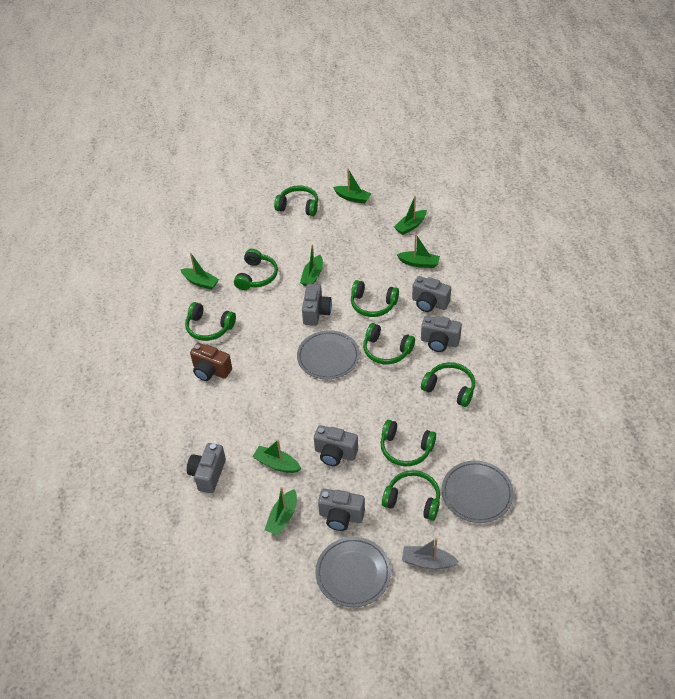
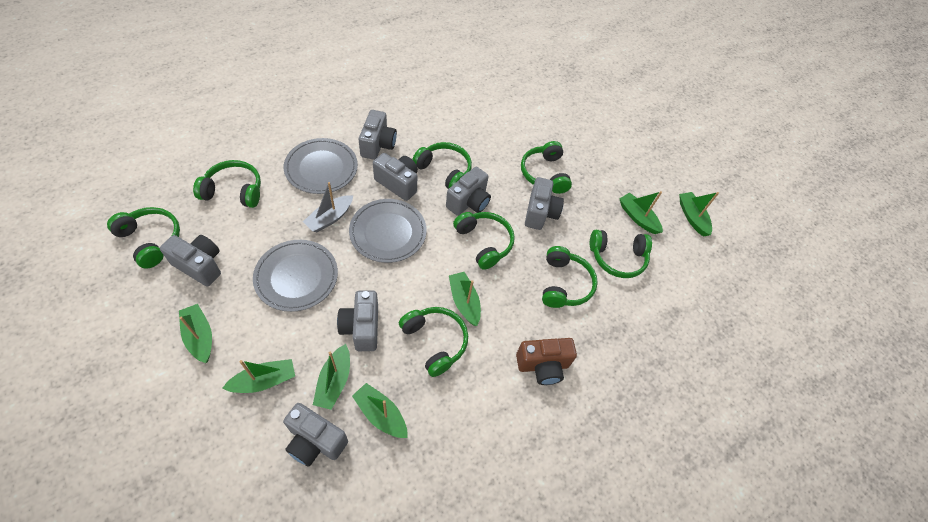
grey camera: [187,443,226,493] [302,284,332,326] [314,425,358,466] [318,488,365,531] [412,276,451,312] [421,316,462,352] = 6 -> [160,235,221,286] [283,403,348,467] [337,290,378,351] [359,110,397,160] [373,153,418,201] [446,167,491,216] [525,177,564,230] = 7

